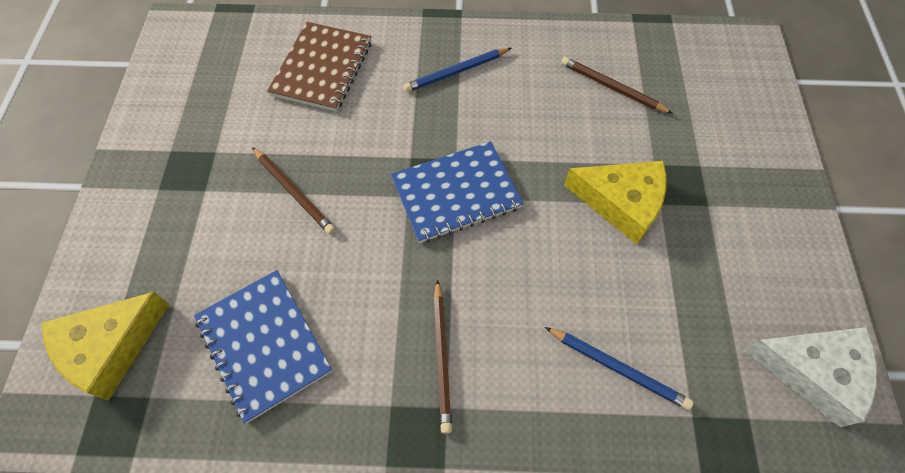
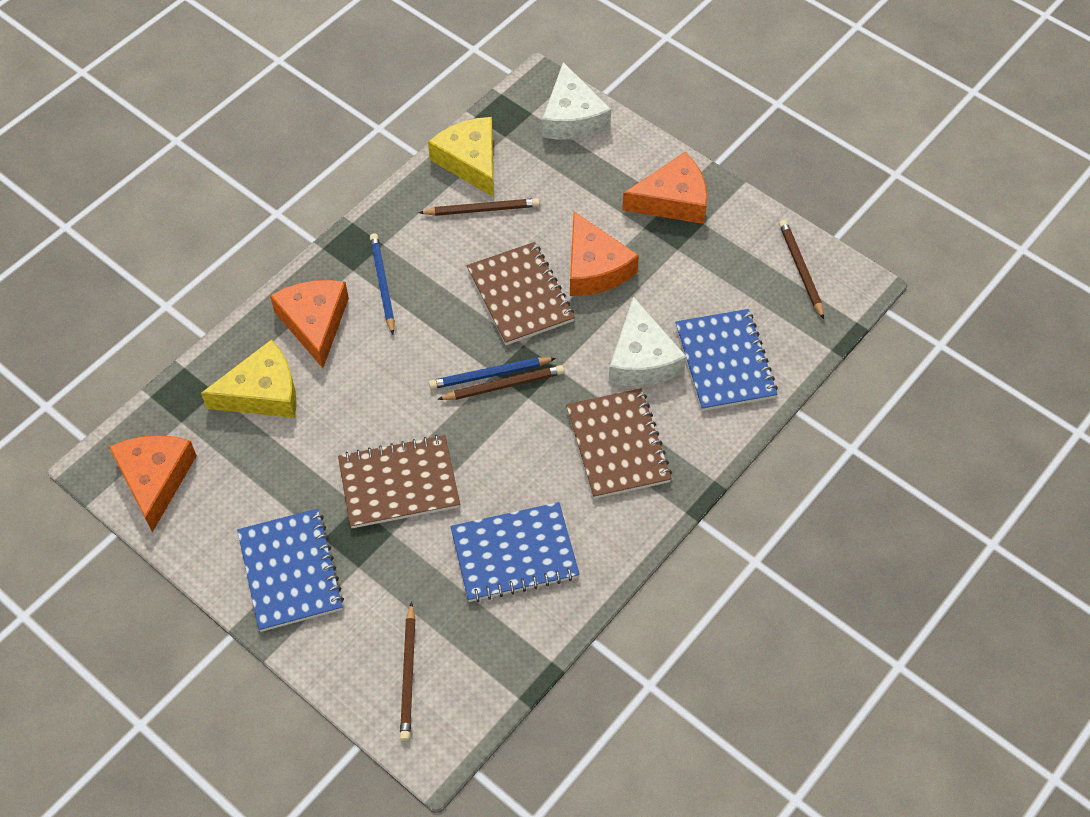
blue notebook: [194,270,332,423] [391,141,524,243] = 2 -> [237,508,344,632] [450,502,580,602] [675,309,778,411] = 3
brown notebook: [267,22,372,112] = 1 -> [338,435,460,528] [467,242,575,345] [566,388,672,499] = 3
brown pencil: [252,147,336,235] [433,279,452,434] [561,57,673,114] = 3 -> [400,602,416,741] [419,198,539,216] [437,365,564,400] [779,220,824,319] = 4
orange cheese: none = 0 -> [109,435,197,532] [270,280,349,368] [570,211,639,296] [622,152,707,224] = 4
white cheese: [744,327,877,427] = 1 -> [542,62,611,139] [608,297,687,386] = 2

